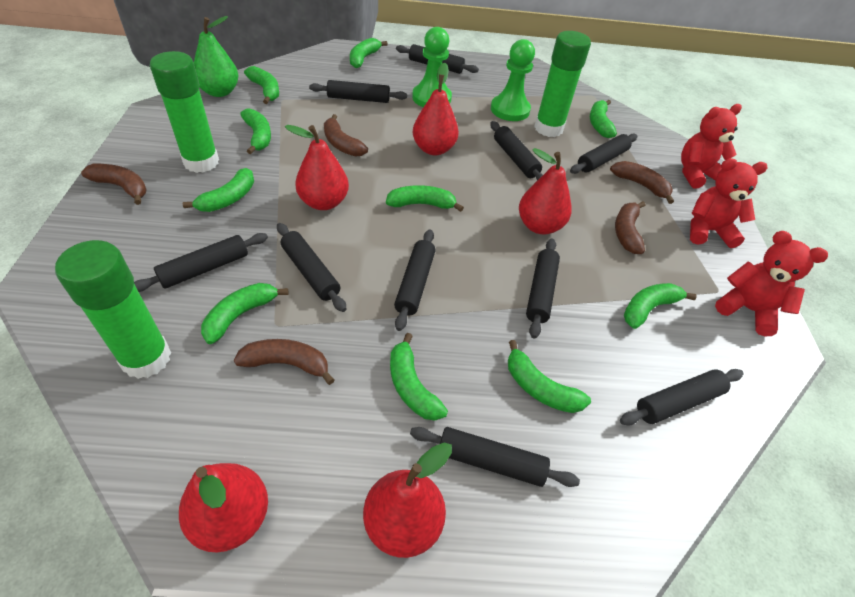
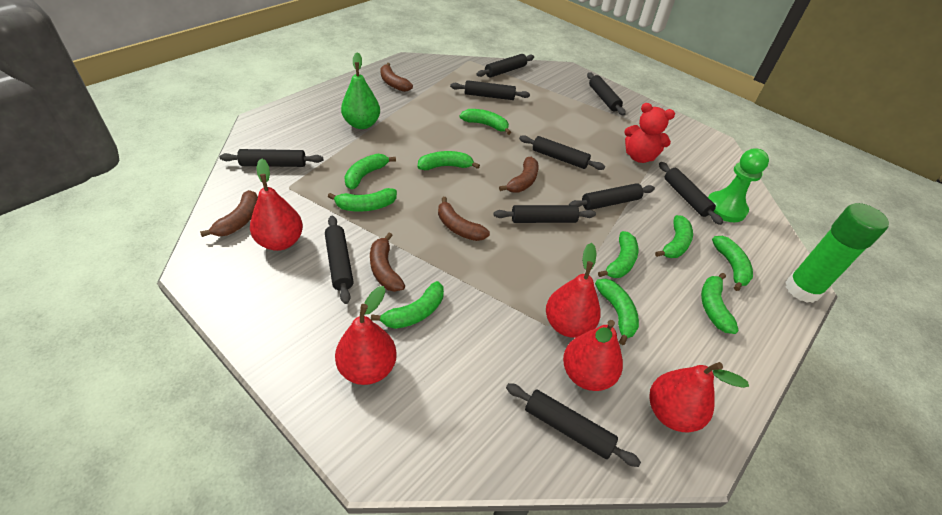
green glue stick: [55,240,171,379] [150,51,219,173] [534,31,591,137] = 3 -> [785,203,889,303] = 1
green pawn: [412,27,452,107] [491,39,535,121] = 2 -> [708,148,769,222] = 1
red teddy bear: [681,104,742,189] [690,158,767,248] [715,231,828,336] = 3 -> [624,103,675,163] = 1

